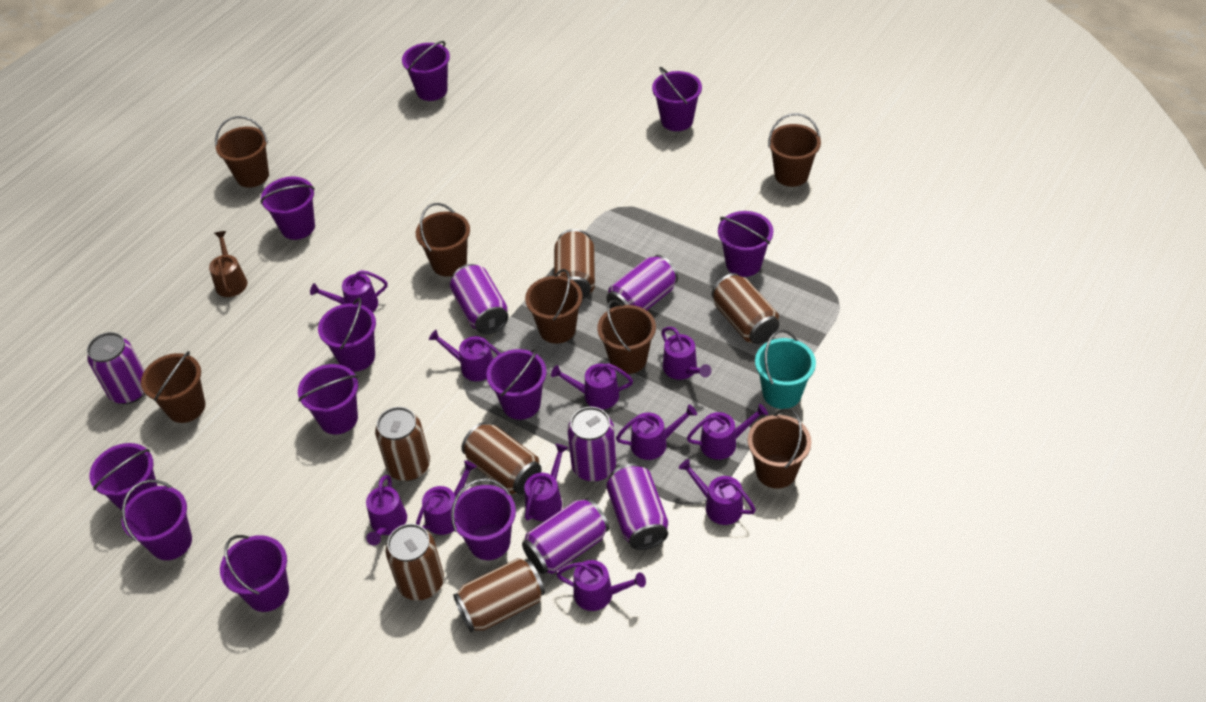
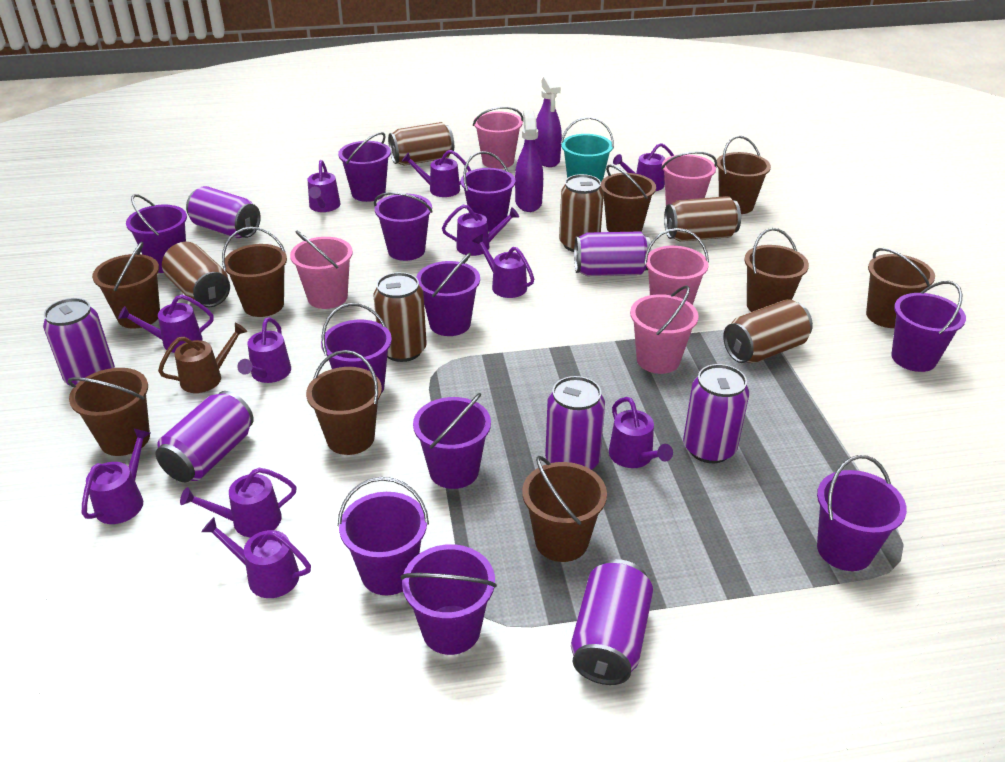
brown bucket: [141,351,205,423] [215,116,269,188] [416,203,470,277] [525,269,583,344] [597,300,656,374] [748,409,811,489] [768,113,821,187] = 7 -> [68,368,150,456] [92,242,160,329] [222,227,287,317] [306,350,382,455] [522,456,607,562] [601,164,656,232] [717,136,771,214] [745,228,809,312] [866,248,935,328] = 9
pink bucket: none = 0 -> [290,230,353,309] [473,107,523,169] [630,285,699,374] [644,228,709,305] [661,151,717,206] = 5
purple can: [87,332,145,404] [450,264,509,335] [522,498,609,574] [567,407,616,482] [606,255,678,310] [606,463,668,550] = 6 -> [43,298,115,385] [155,391,254,482] [186,186,261,238] [545,376,605,470] [571,559,653,685] [574,231,651,276] [683,364,749,463] = 7
purple spray bottle: none = 0 -> [515,109,543,212] [535,74,562,167] = 2

